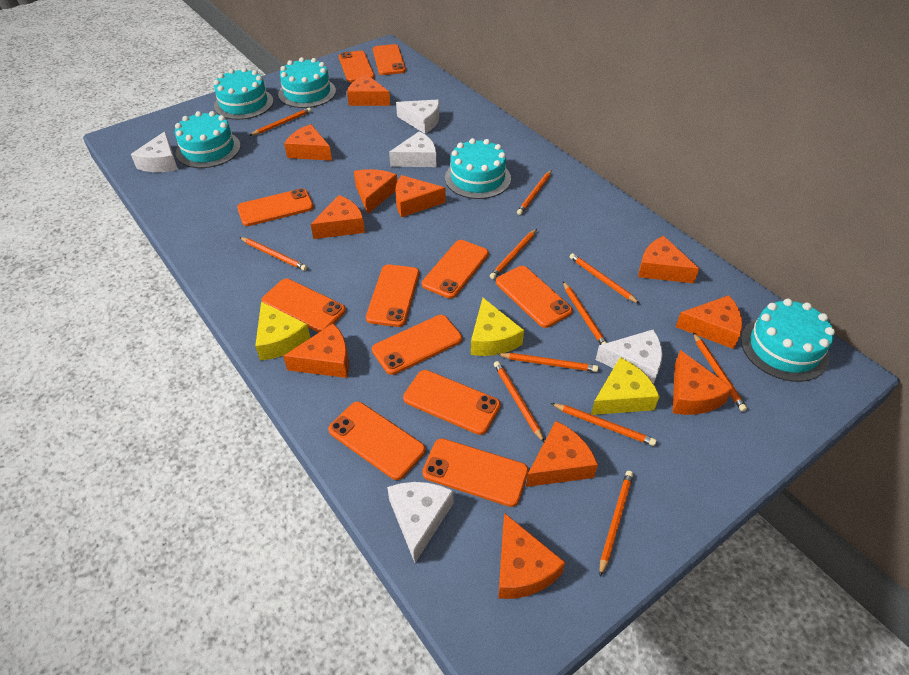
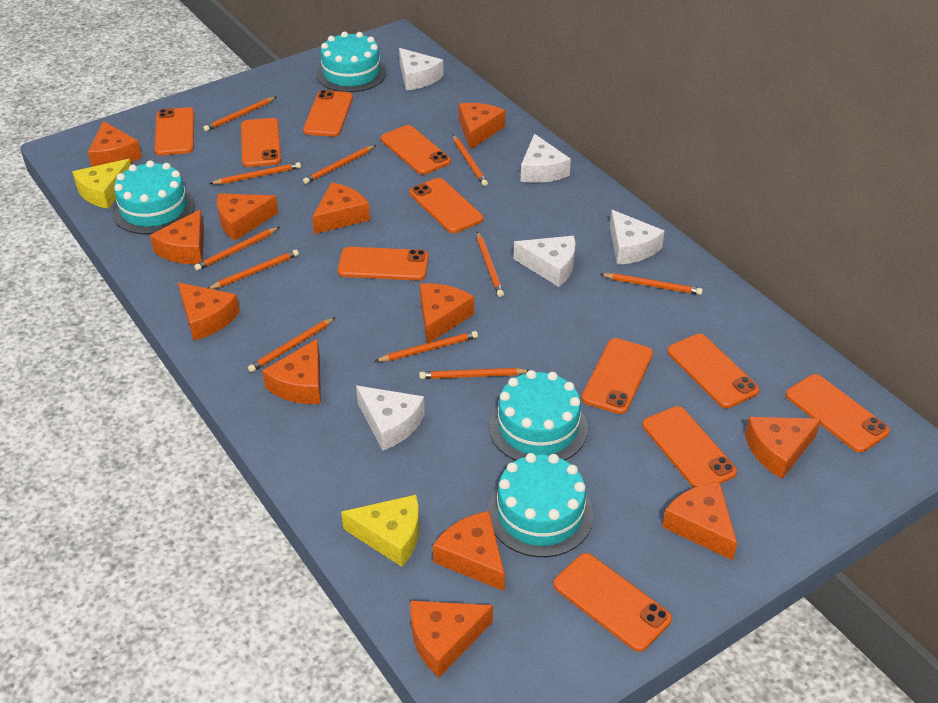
orange cheese: [283,323,349,378] [284,124,332,161] [311,195,365,239] [347,74,390,106] [354,169,397,214] [396,175,446,217] [498,514,566,599] [526,421,598,487] [638,236,699,283] [673,350,733,415] [676,295,743,349] = 11 -> [88,121,142,167] [150,209,204,264] [178,283,240,341] [217,193,278,241] [262,338,321,404] [312,182,370,234] [411,601,493,677] [420,283,474,343] [433,511,505,591] [459,103,505,150] [662,482,737,560] [745,417,821,479] = 12
turquoise cake: [175,111,241,168] [214,67,273,120] [278,57,336,108] [445,138,511,199] [741,299,835,382] = 5 -> [112,160,195,234] [316,31,387,92] [488,453,593,557] [489,370,588,461] = 4
yellow cheese: [255,302,311,361] [471,298,524,356] [591,357,660,415] = 3 -> [72,159,131,209] [341,495,419,567] = 2

